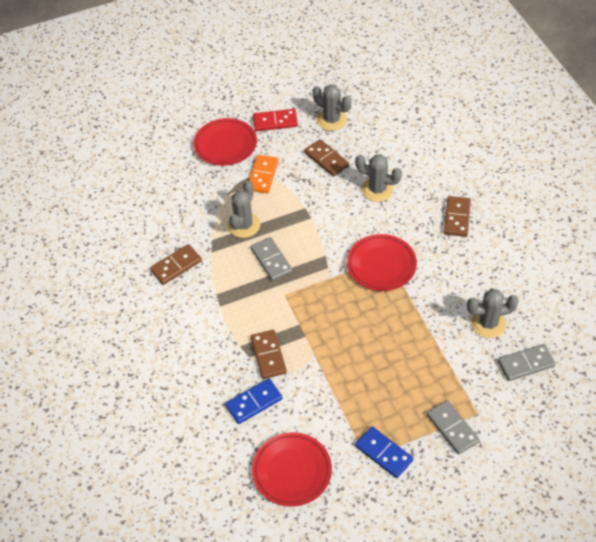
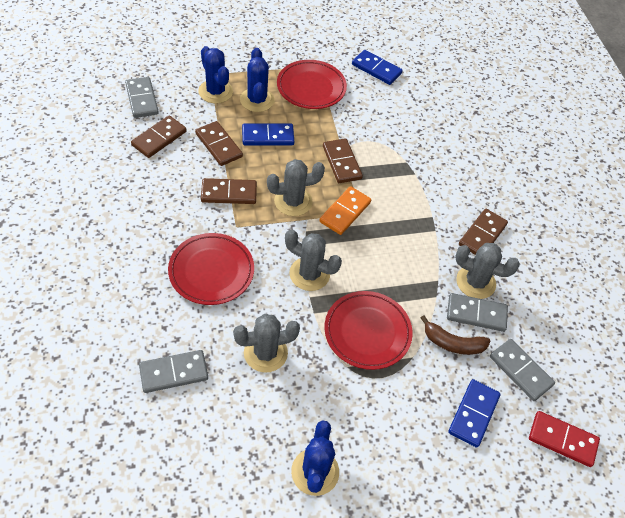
blue cactus: none = 0 -> [198,46,233,103] [240,48,275,112] [291,420,339,496] = 3
blue domino: [225,378,283,424] [355,426,413,478] = 2 -> [242,124,294,146] [352,50,403,85] [448,379,500,448] = 3
brown banana: none = 0 -> [421,316,490,355] = 1
brown domino: [150,244,202,285] [251,330,287,379] [304,139,349,177] [444,196,471,237] = 4 -> [131,115,187,158] [195,121,243,166] [201,178,257,204] [323,138,363,183] [459,209,508,255] = 5
grey domino: [251,237,293,281] [427,400,480,455] [498,344,556,381] = 3 -> [125,77,159,118] [139,350,208,393] [447,293,508,332] [490,339,555,401] = 4

